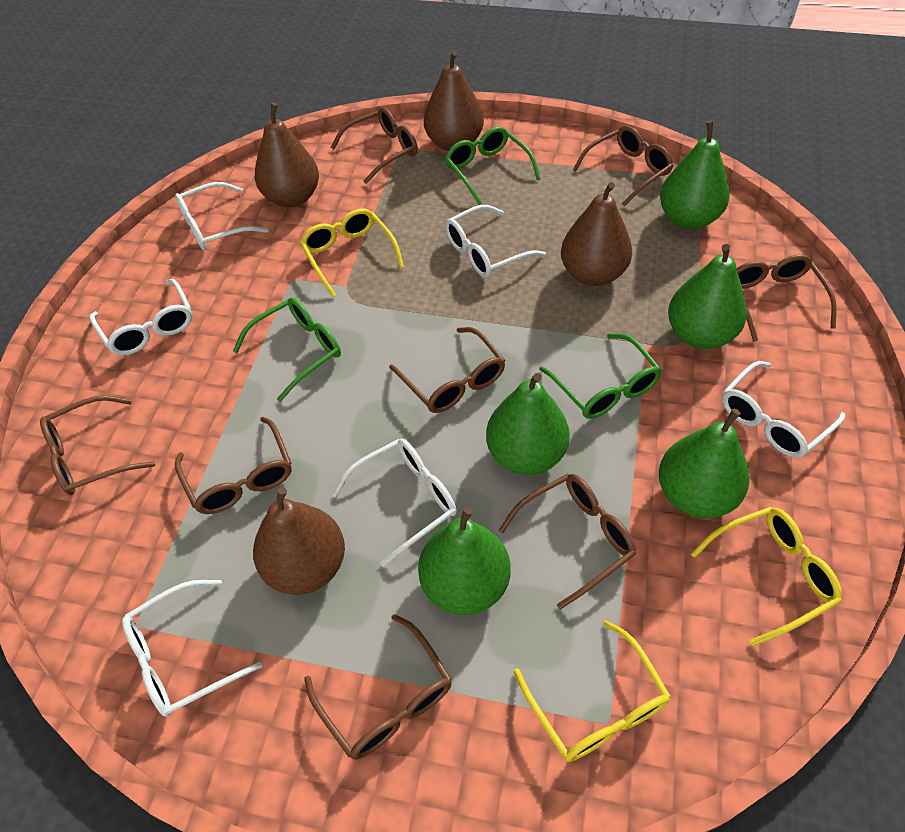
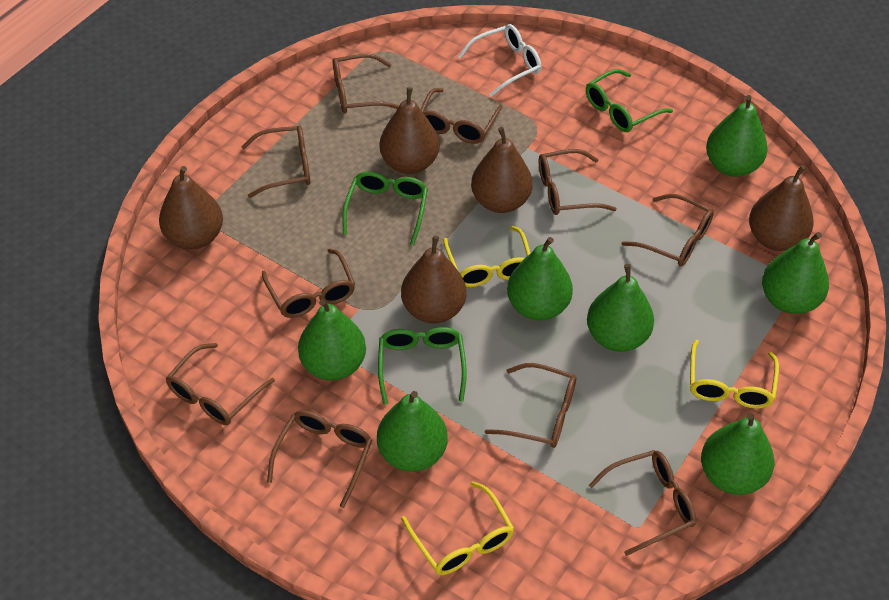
brown glasses: [40,395,155,495] [175,417,292,514] [304,614,452,760] [331,107,418,184] [389,327,506,413] [499,474,636,610] [573,125,673,206] [737,255,837,342] = 8 -> [166,343,275,425] [241,125,310,198] [262,249,355,318] [267,410,372,508] [333,54,399,113] [421,88,503,144] [484,363,576,448] [539,149,616,215] [589,450,697,556] [622,194,714,267] = 10
brown pear: [253,487,345,595] [255,103,319,207] [424,50,484,151] [561,182,632,286] = 4 -> [159,166,223,249] [380,87,439,174] [401,236,466,324] [471,127,533,213] [749,165,814,251] = 5
green pear: [418,507,511,615] [486,373,570,475] [659,409,749,519] [660,121,730,229] [668,244,747,349] = 5 -> [298,299,366,381] [377,391,448,472] [507,237,573,320] [587,264,654,352] [701,413,774,495] [706,95,768,177] [762,232,829,314] = 7
white glasses: [90,279,193,355] [122,580,262,717] [175,182,268,250] [332,438,457,567] [445,205,546,277] [722,361,845,458] = 6 -> [458,24,542,97] = 1

